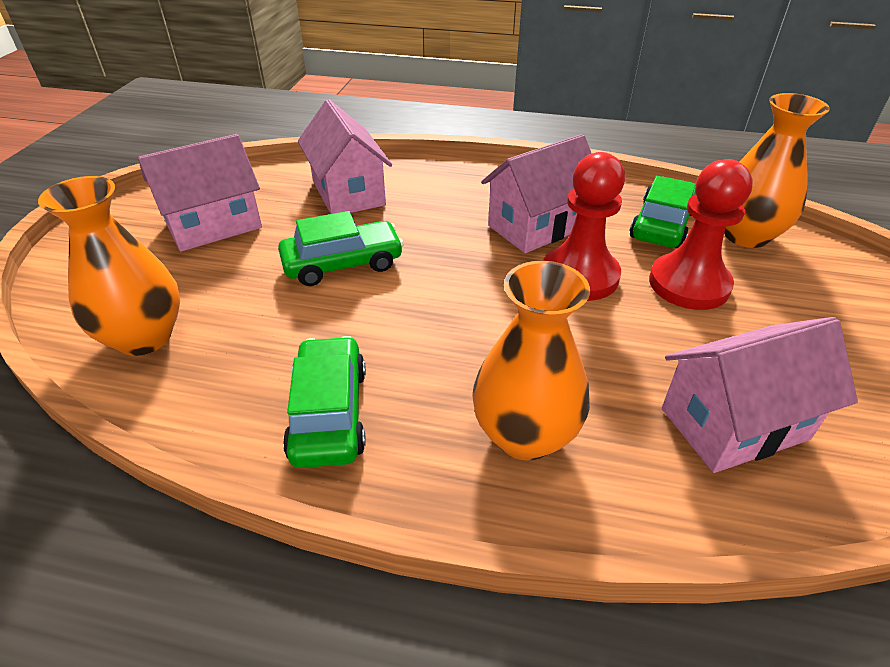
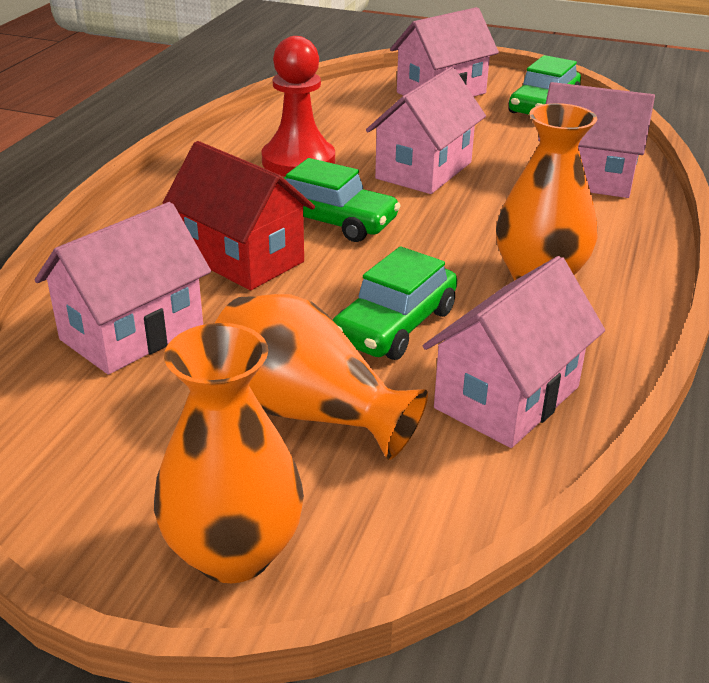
pink house: [138,134,262,252] [298,100,392,214] [481,134,592,253] [662,317,858,473] = 4 -> [35,202,211,375] [366,67,486,194] [390,7,499,96] [423,256,605,448] [538,82,655,198] = 5
red house: none = 0 -> [163,141,315,290] = 1
red pawn: [543,152,625,301] [649,159,753,310] = 2 -> [261,36,335,177] = 1

